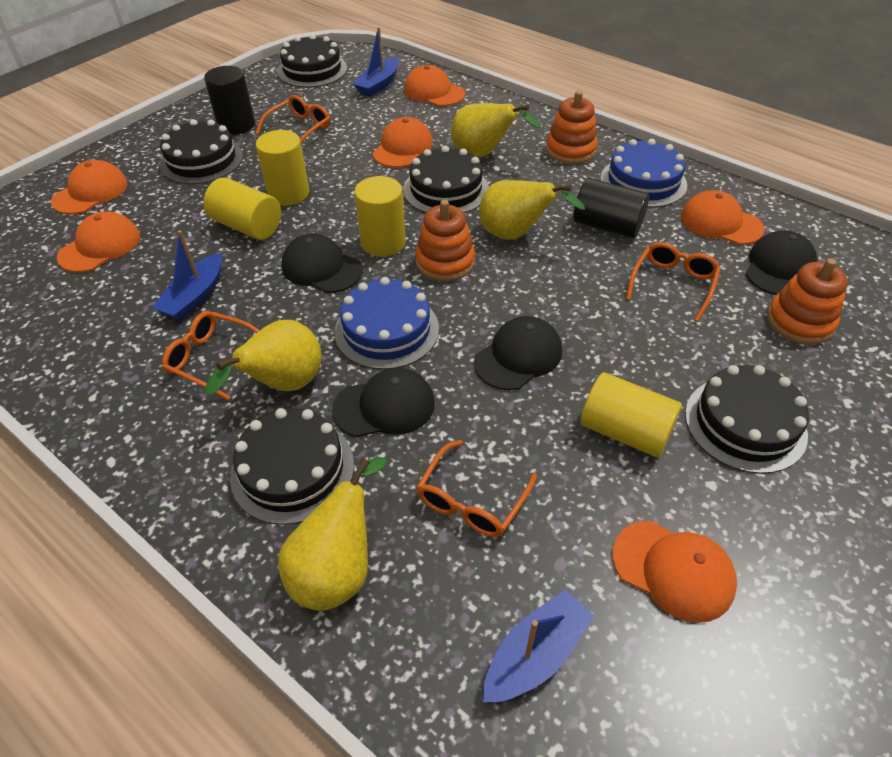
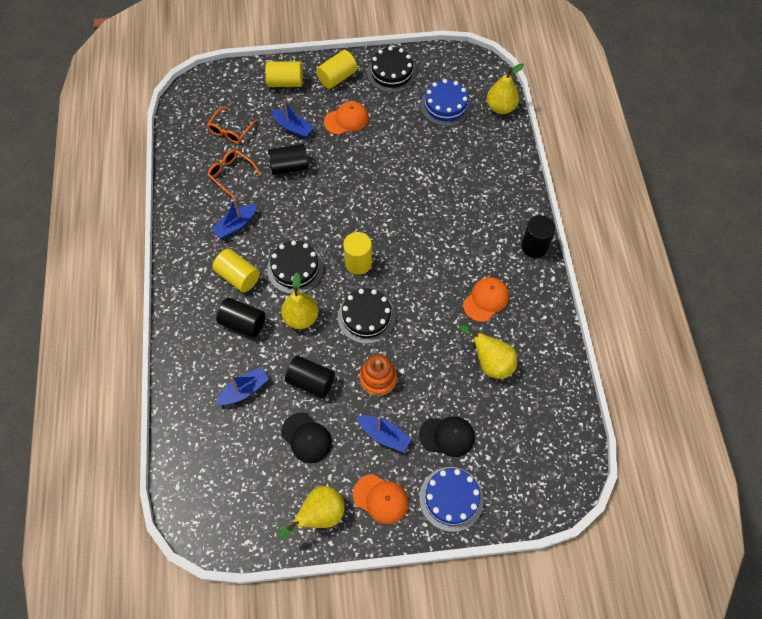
black cake: [160,119,243,184] [230,408,354,525] [277,34,347,87] [403,146,489,213] [685,365,809,474] = 5 -> [267,240,324,294] [338,289,396,344] [367,46,417,92] = 3
black cap: [281,234,363,293] [332,368,435,437] [474,316,562,390] [746,230,817,295] = 4 -> [281,412,332,463] [419,416,475,457] = 2
black cylinder: [204,66,255,135] [573,178,649,238] = 2 -> [216,297,265,338] [268,144,309,175] [285,356,335,398] [521,215,555,258] = 4
blue boat: [152,230,222,320] [353,27,399,97] [483,589,594,702] = 3 -> [211,199,257,239] [216,367,269,405] [271,99,314,138] [357,415,412,453] = 4
orange cap: [51,160,128,214] [57,212,140,272] [372,117,433,168] [404,65,465,106] [612,521,737,623] [681,190,765,245] = 6 -> [324,101,369,135] [353,474,409,524] [463,277,509,322] = 3
orange glasses: [162,311,259,400] [256,95,331,144] [416,440,537,537] [626,242,721,322] = 4 -> [207,107,258,143] [207,150,261,198] = 2
orange stacking toy: [415,200,475,282] [546,91,598,164] [767,258,848,345] = 3 -> [359,354,397,396] = 1

